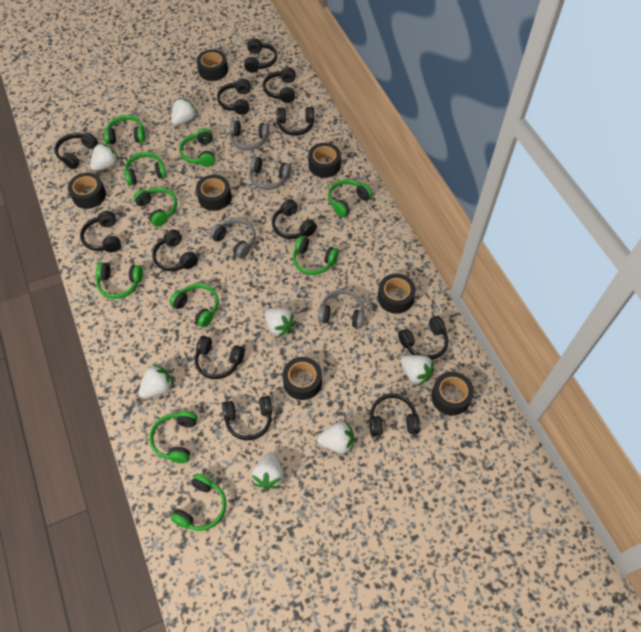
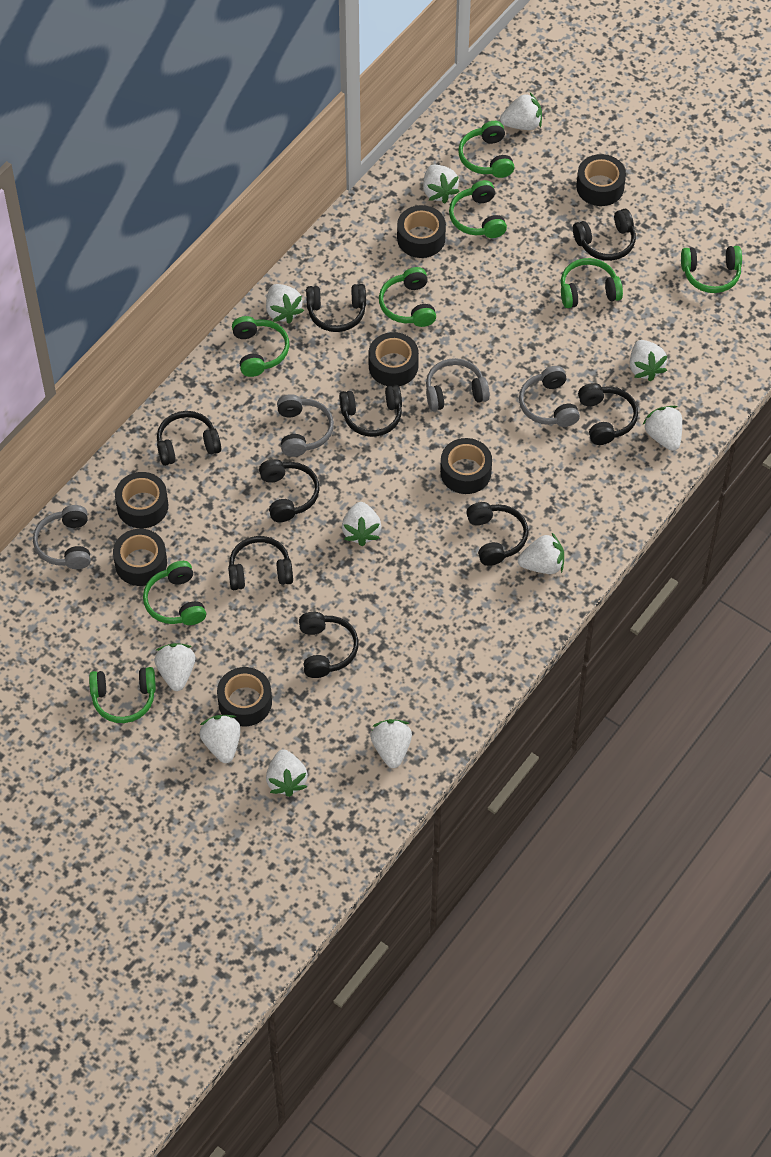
black headphones: [54,133,98,169] [80,211,121,252] [152,229,198,271] [195,336,245,379] [217,78,251,115] [222,396,272,440] [244,38,277,73] [263,67,296,103] [272,199,317,239] [276,107,314,136] [369,394,420,437] [398,316,449,360] = 12 -> [157,411,221,466] [228,536,293,590] [259,459,320,522] [299,612,359,678] [306,284,366,332] [339,385,402,437] [466,502,528,566] [573,209,636,261] [578,383,638,445] = 9
green headphones: [96,262,143,299] [104,115,145,145] [124,152,167,186] [133,187,177,227] [149,411,197,463] [169,284,219,327] [171,474,227,531] [179,129,215,167] [293,236,339,275] [328,179,373,218] = 10 -> [89,667,156,723] [143,561,206,625] [232,316,289,377] [379,267,436,327] [449,180,507,238] [458,121,514,178] [561,258,623,308] [681,246,742,293] = 8
white strawberry: [90,142,119,171] [139,364,174,398] [171,98,197,125] [252,453,284,490] [265,308,296,337] [317,421,354,454] [401,355,434,386] = 7 -> [154,643,195,691] [199,715,241,763] [266,284,304,324] [266,749,308,797] [342,502,381,546] [370,719,412,768] [423,165,460,203] [500,93,542,130] [518,533,564,574] [630,340,668,382] [642,406,682,451] = 11

